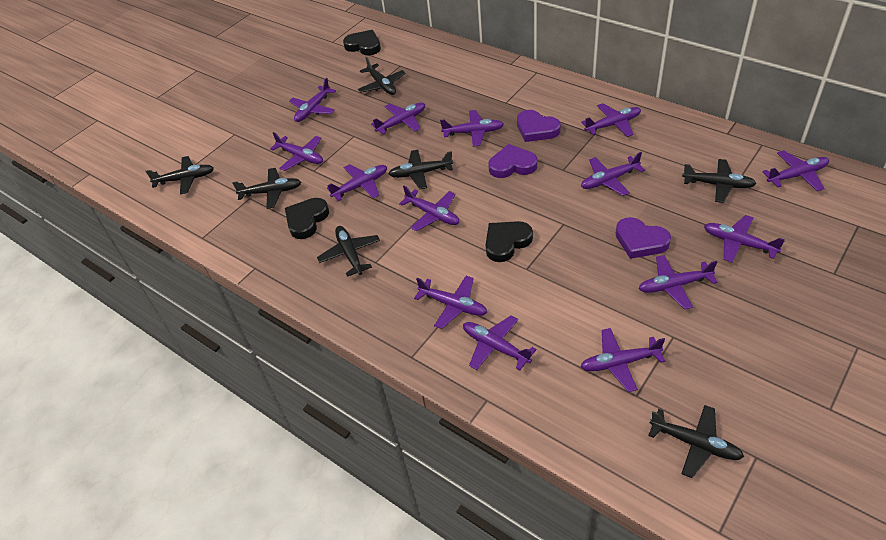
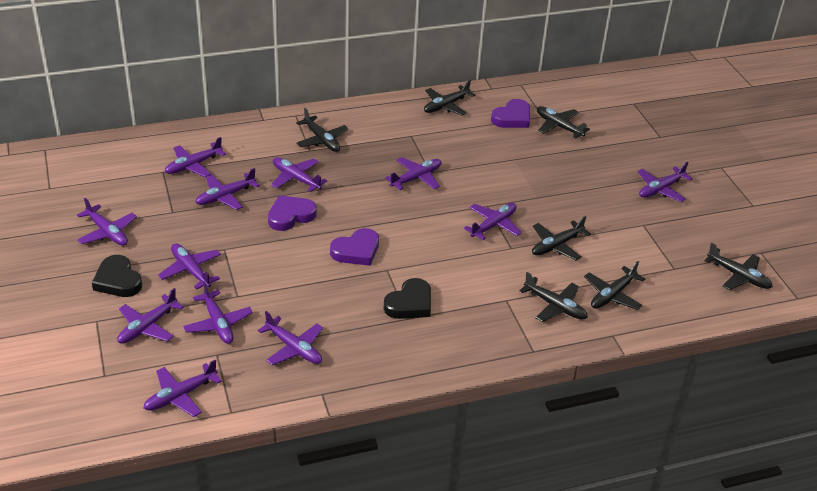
black heart: [285,198,329,239] [343,30,381,55] [486,221,533,262] = 3 -> [92,255,142,297] [384,278,431,319] = 2
purple plane: [270,132,323,171] [289,78,336,122] [327,164,387,201] [371,102,425,135] [399,186,459,231] [414,276,487,329] [440,110,504,147] [463,316,537,370] [581,103,641,137] [581,152,645,196] [581,328,665,392] [638,255,718,310] [704,215,785,262] [762,150,829,192] = 14 -> [77,198,137,246] [117,288,184,344] [144,360,222,417] [158,243,221,289] [165,137,226,177] [183,281,253,344] [195,168,260,210] [258,311,323,365] [271,157,327,192] [385,157,442,190] [464,203,522,240] [637,161,693,202] = 12

